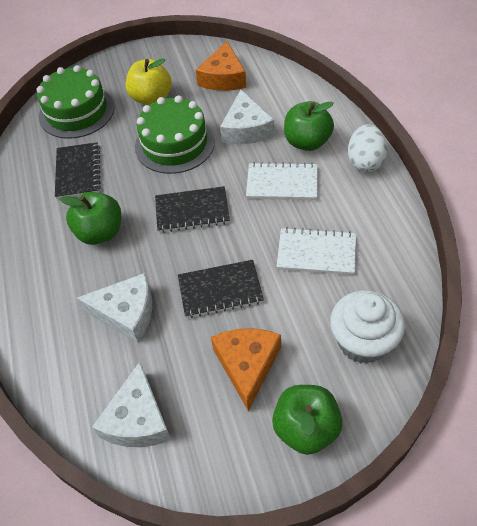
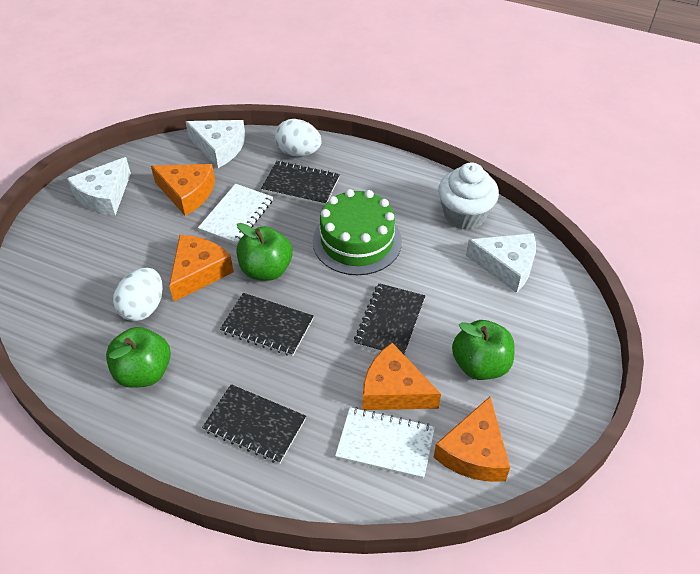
black notebook: [55,142,101,199] [155,186,230,233] [178,260,264,318] = 3 -> [202,384,306,464] [220,293,314,356] [261,161,340,205] [354,283,425,354] = 4
green cake: [36,65,115,139] [135,95,215,174] = 2 -> [313,189,402,275] = 1
orange cheese: [196,41,246,91] [211,328,281,411] = 2 -> [151,164,215,216] [169,235,234,301] [362,343,441,410] [433,397,510,482] = 4
white egg: [348,124,388,172] = 1 -> [113,268,163,321] [275,119,322,156] = 2
yellow apple: [125,58,172,105] = 1 -> none = 0

